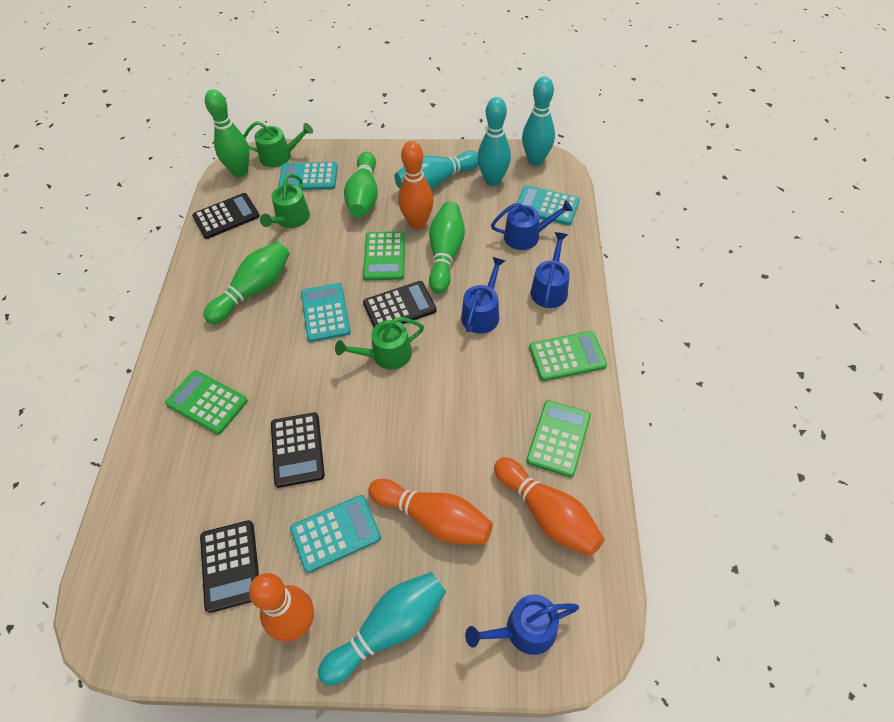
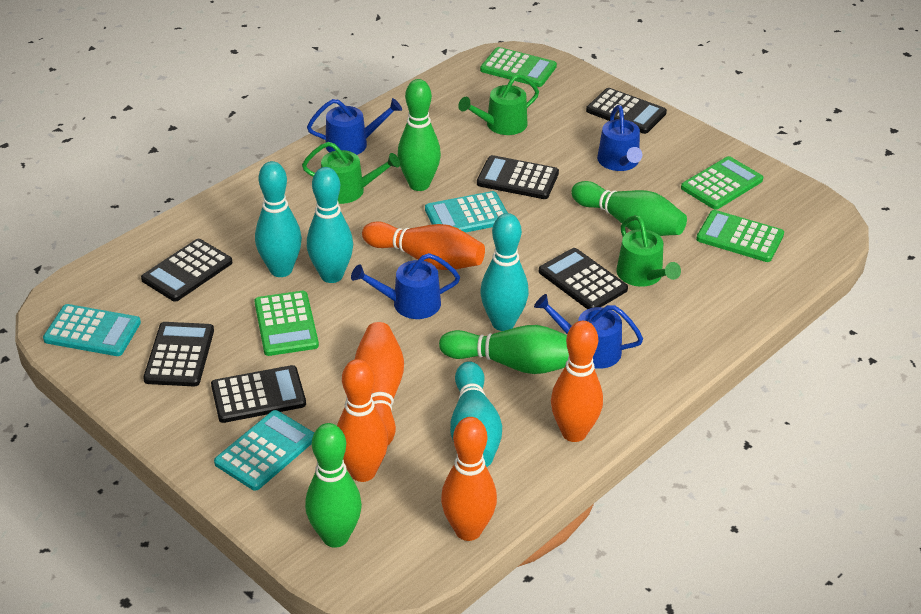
black calculator: [192,193,260,239] [200,520,259,613] [271,412,325,488] [363,281,436,327] = 4 -> [141,239,233,302] [143,322,214,386] [211,365,306,423] [477,155,559,199] [539,248,628,309] [586,88,667,134] = 6
orange bowling pin: [249,573,314,642] [368,479,493,545] [398,141,434,229] [494,457,604,557] = 4 -> [337,359,388,482] [355,322,404,445] [362,221,485,270] [441,417,497,541] [551,321,603,442] = 5
turquoise calculator: [278,162,338,190] [290,495,381,573] [301,283,351,342] [517,185,580,225] = 4 -> [43,304,141,356] [214,410,314,491] [425,191,508,233] = 3

